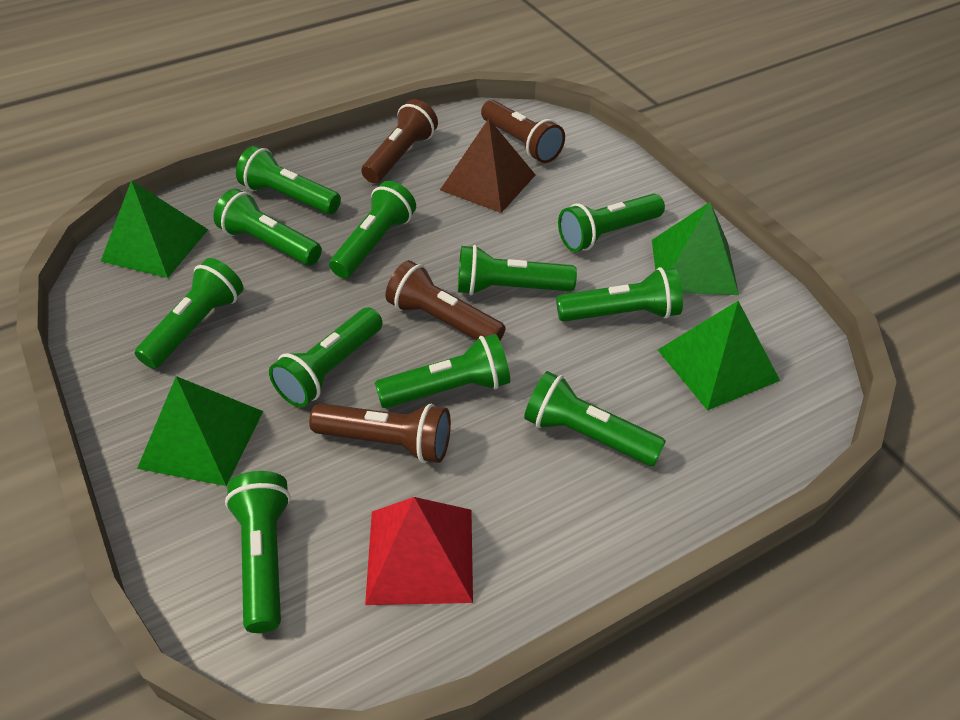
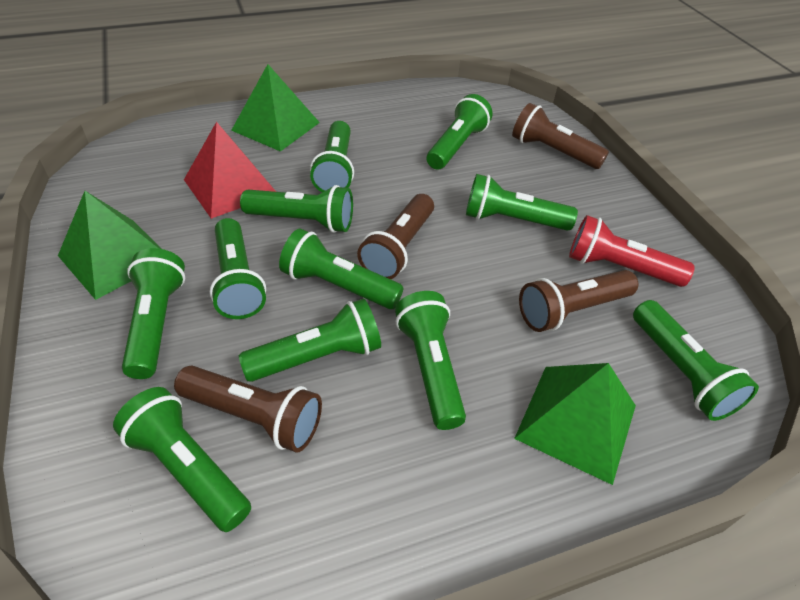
brown pyramid: [440,119,536,213] = 1 -> none = 0
green pyramid: [101,180,208,278] [137,376,263,486] [652,202,739,295] [658,301,780,411] = 4 -> [58,191,162,300] [231,64,320,152] [514,363,636,485] = 3
red flashlight: none = 0 -> [569,215,695,287] = 1

